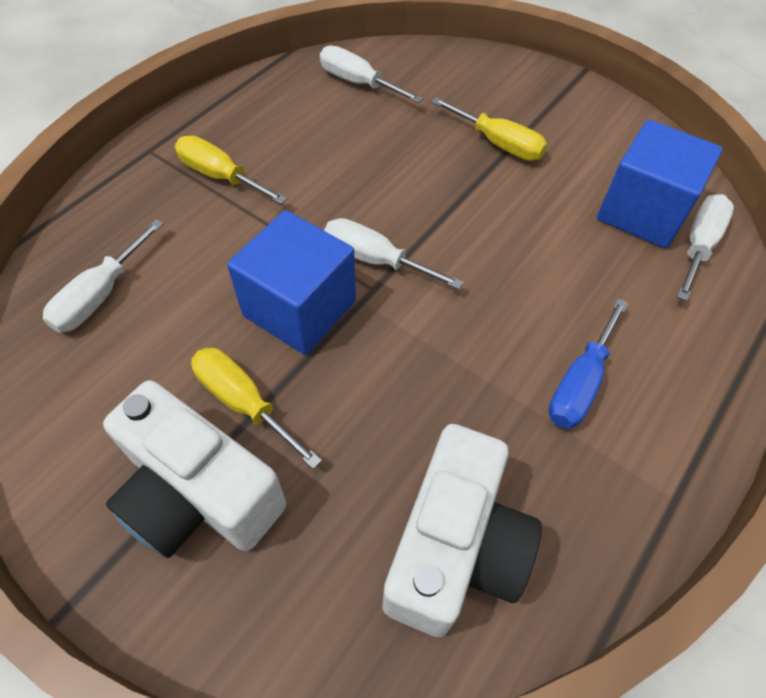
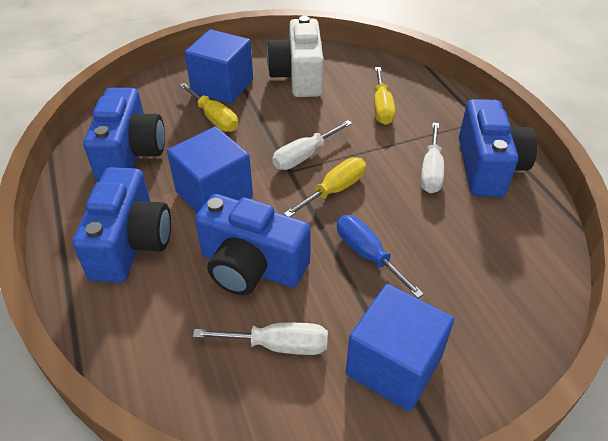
blue camera: none = 0 -> [72,167,171,283] [83,88,165,181] [195,194,311,295] [459,99,538,197] = 4
blue cube: [227,210,356,355] [597,120,723,248] = 2 -> [167,127,253,213] [185,29,253,103] [346,284,454,412] = 3
white camera: [103,380,286,558] [382,424,542,637] = 2 -> [267,16,324,97] = 1
white screwdriver: [43,219,163,333] [320,45,423,103] [324,218,463,289] [677,194,734,301] = 4 -> [193,323,328,355] [272,120,353,170] [421,123,444,193] = 3

